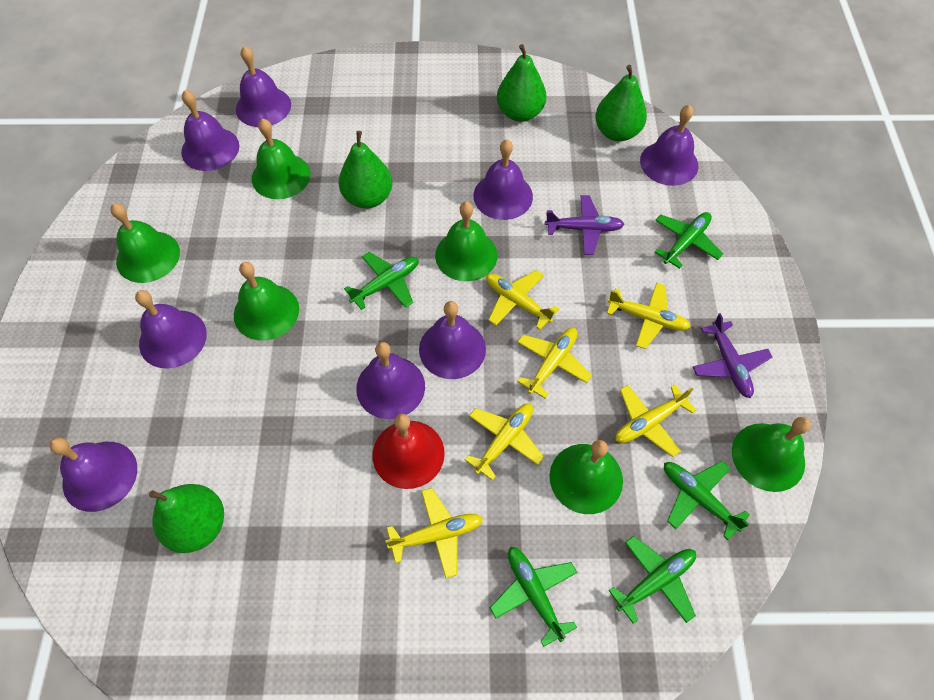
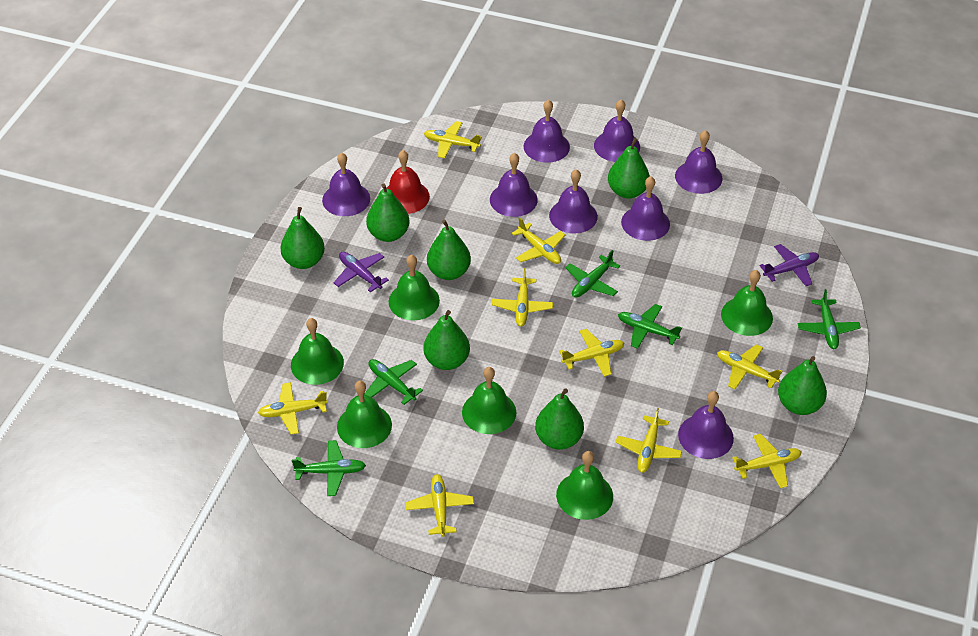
green pear: [149,484,224,553] [339,131,392,209] [497,44,547,122] [595,65,647,142] = 4 -> [280,207,325,269] [366,183,410,242] [423,310,470,370] [427,220,471,280] [535,389,584,450] [608,138,650,199] [778,356,827,415] = 7
yellow plane: [385,488,483,578] [465,403,544,481] [486,270,559,330] [517,328,592,399] [607,282,691,349] [615,384,696,457] = 6 -> [258,382,328,435] [405,474,474,537] [424,121,482,158] [492,268,553,327] [512,218,565,264] [559,329,624,377] [615,408,682,473] [717,344,782,389] [732,434,801,488] = 9

